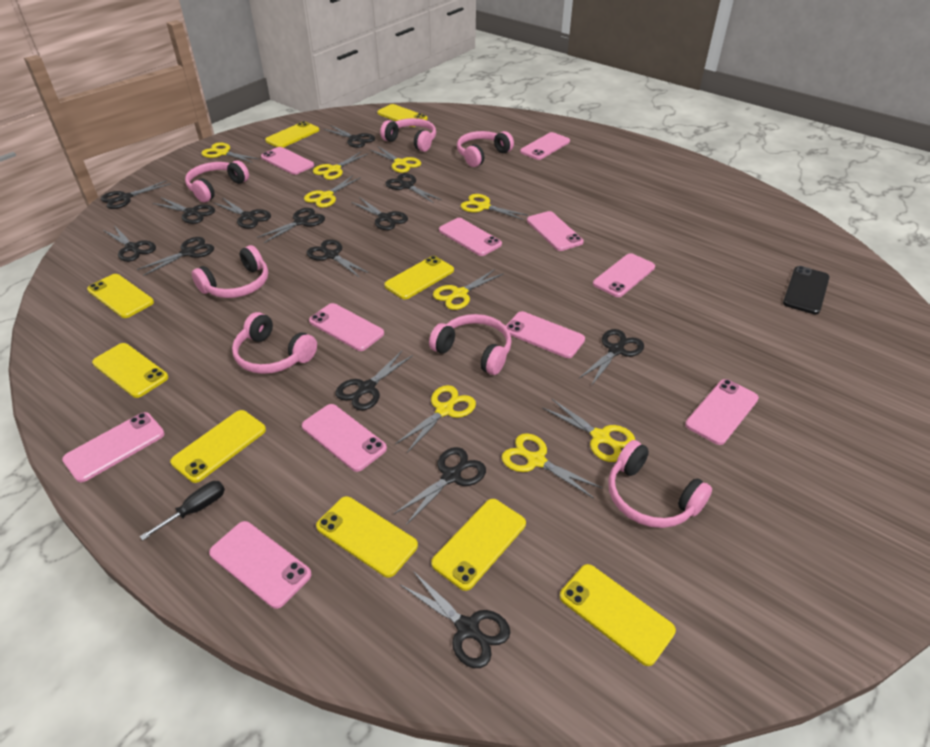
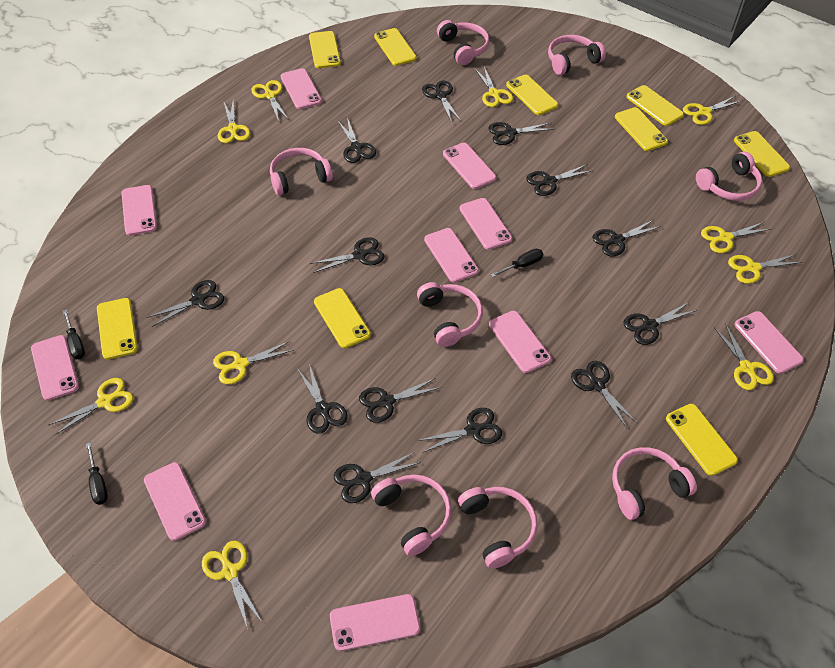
black phone: [783,266,830,314] = 1 -> none = 0
black scissors: [101,180,171,209] [103,225,156,262] [137,237,214,276] [153,197,215,224] [214,198,271,229] [257,208,325,243] [307,239,369,278] [324,125,375,148] [335,351,413,411] [351,197,408,230] [385,173,442,203] [394,447,486,525] [400,571,511,668] [579,329,644,386] = 14 -> [147,280,224,327] [297,364,348,434] [310,237,385,273] [334,452,421,503] [337,118,376,163] [359,378,441,423] [417,408,502,453] [422,81,461,123] [488,122,553,145] [526,164,593,196] [571,361,638,428] [593,220,661,257] [623,302,697,345] = 13
black screwdriver: [140,481,225,540] = 1 -> [63,309,85,359] [86,442,108,505] [491,249,543,277] = 3
pink headphones: [185,160,249,202] [192,245,268,298] [232,312,317,374] [380,118,436,152] [429,314,512,375] [457,131,514,167] [608,440,712,528] = 7 -> [270,148,333,195] [371,474,452,556] [417,282,483,347] [437,20,489,65] [458,487,537,569] [548,35,606,75] [612,447,697,520] [696,152,762,201] = 8
pink phone: [62,412,165,483] [209,521,312,609] [261,147,314,175] [302,404,387,472] [309,303,384,351] [439,218,502,256] [506,311,585,358] [520,132,570,160] [527,211,584,251] [593,253,655,297] [685,379,759,445] = 11 -> [31,335,79,401] [122,185,157,235] [144,462,206,541] [280,68,322,109] [330,594,420,651] [424,228,479,283] [443,143,496,189] [460,198,512,250] [489,311,551,373] [735,311,804,374] = 10
yellow scissors: [201,142,259,163] [304,175,361,208] [313,152,367,180] [370,146,421,173] [395,385,476,453] [433,269,504,310] [461,194,528,220] [501,433,602,498] [542,399,635,462] = 9 -> [49,378,133,436] [202,541,262,629] [213,341,294,384] [218,99,250,143] [251,80,289,122] [474,67,513,107] [683,96,742,125] [701,222,771,253] [714,323,774,390] [728,254,802,284] = 10

